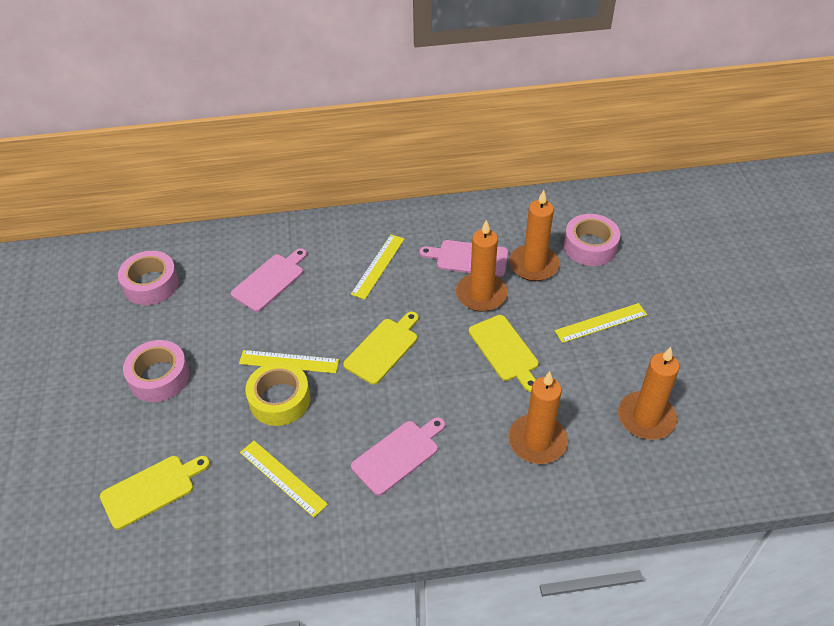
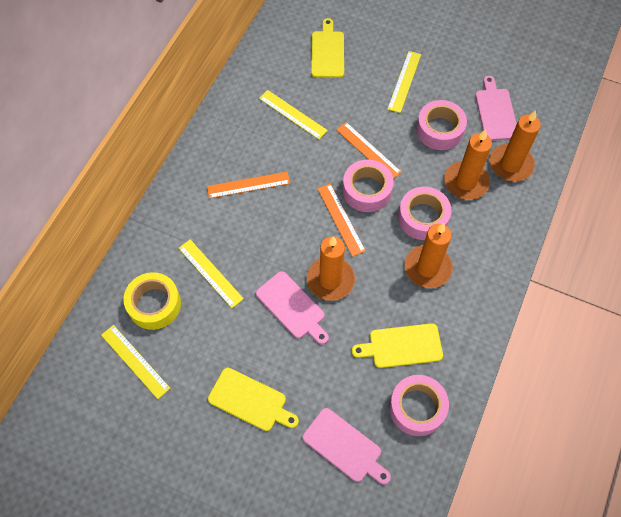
orange ruler: none = 0 -> [207,172,290,199] [317,184,366,257] [336,122,402,179] = 3
pink tape: [118,251,179,305] [123,340,190,402] [564,214,620,266] = 3 -> [343,160,394,212] [389,375,449,436] [398,186,451,240] [416,100,467,150] = 4

